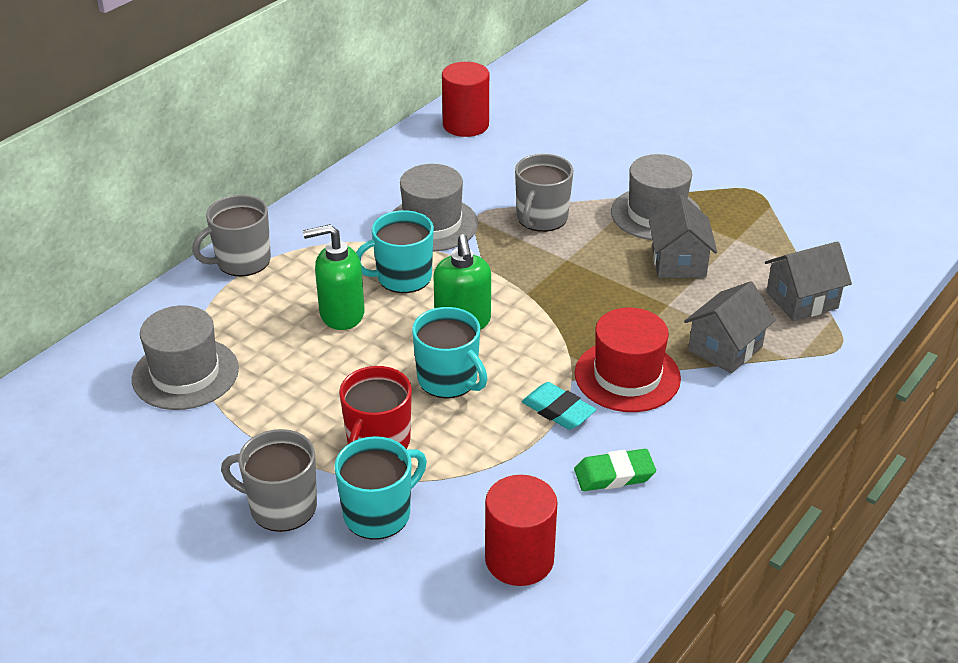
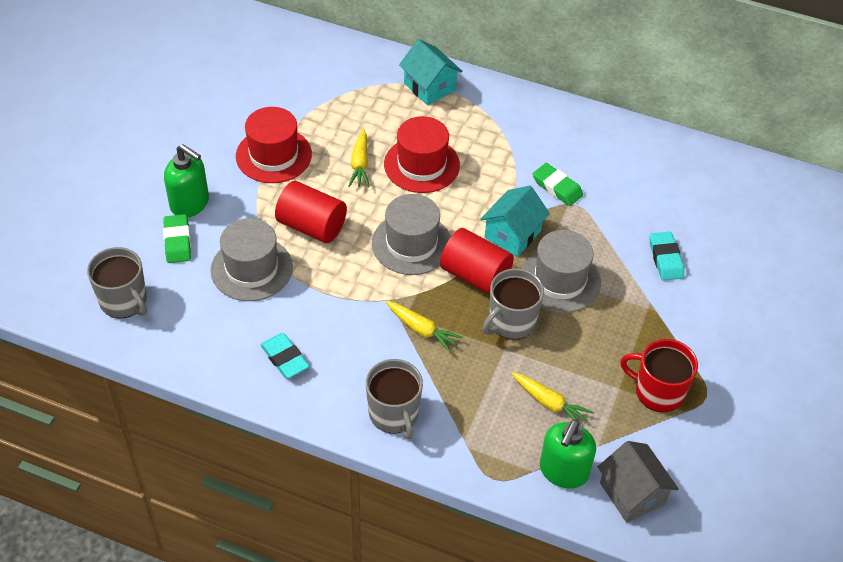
green eraser: [574,449,656,491] = 1 -> [163,214,191,263] [533,163,583,206] = 2
grey house: [648,195,717,278] [684,281,776,374] [765,241,852,321] = 3 -> [598,441,679,523] = 1
red hat: [575,308,681,412] = 1 -> [236,107,312,183] [384,116,460,193] = 2
turquoise eraser: [522,382,596,430] = 1 -> [260,333,310,378] [650,232,684,281] = 2
turquoise house: none = 0 -> [399,39,463,105] [480,186,550,257] = 2
turquoise mug: [335,436,427,540] [356,210,434,293] [412,307,487,398] = 3 -> none = 0
yellow carrot: none = 0 -> [348,129,370,187] [386,301,463,353] [512,373,594,426] = 3

